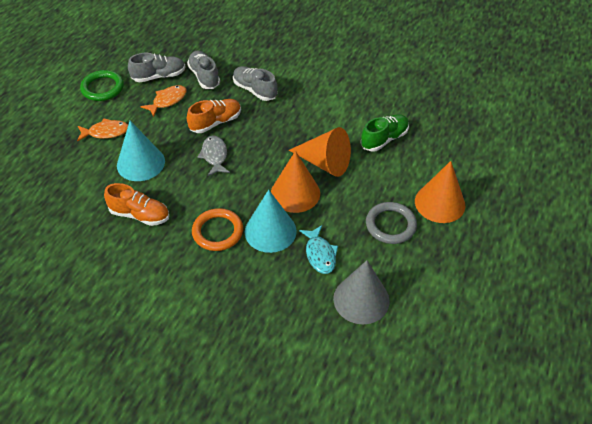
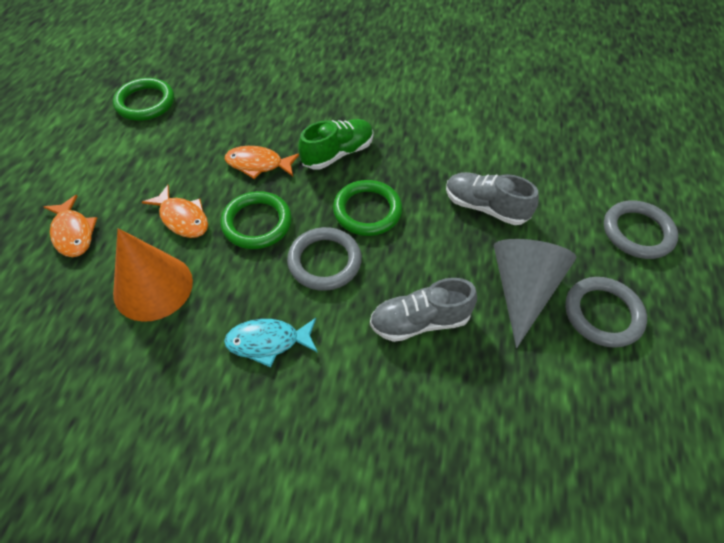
green ring: [80,70,124,101] = 1 -> [113,78,174,121] [220,191,292,249] [333,180,402,236] = 3
grey fish: [197,136,230,176] = 1 -> none = 0
grey ring: [366,202,417,244] = 1 -> [287,227,362,291] [565,277,647,348] [604,200,678,259] = 3
grey shoe: [128,53,186,82] [187,51,220,89] [233,66,278,101] = 3 -> [370,278,477,342] [446,172,539,225] = 2
orange cone: [271,151,320,213] [289,127,351,177] [415,161,465,223] = 3 -> [113,228,193,322] = 1
orange fish: [77,118,128,142] [140,85,187,117] = 2 -> [44,195,97,257] [142,185,208,238] [225,146,299,179] = 3
orange ring: [192,208,243,251] = 1 -> none = 0
orange shoe: [104,183,169,226] [187,99,241,133] = 2 -> none = 0
turquoise cone: [117,121,165,181] [245,190,297,253] = 2 -> none = 0

